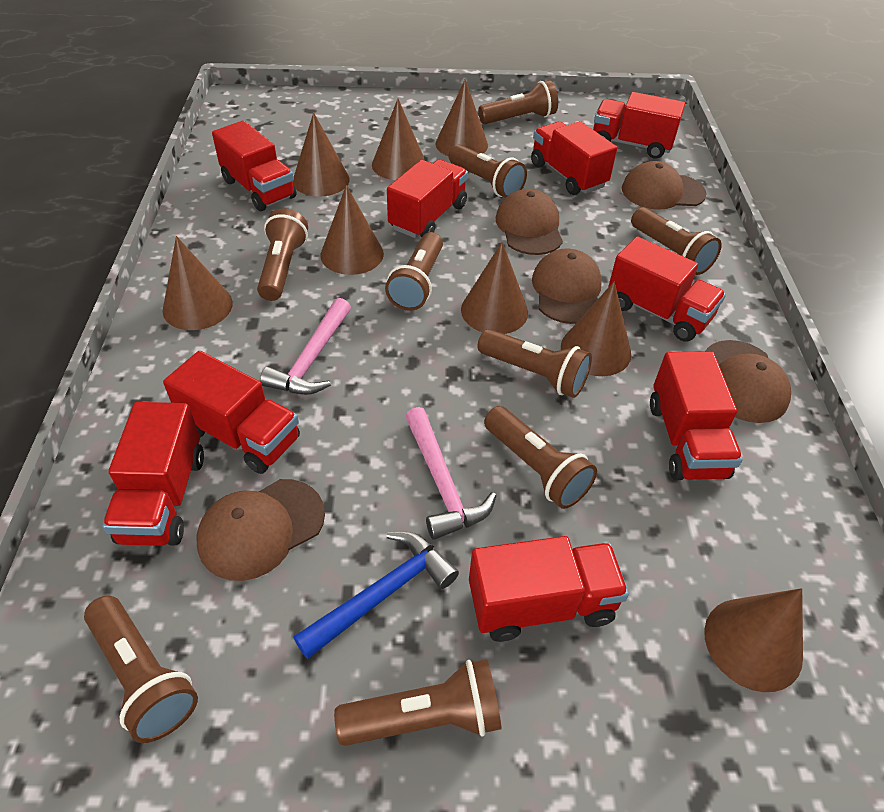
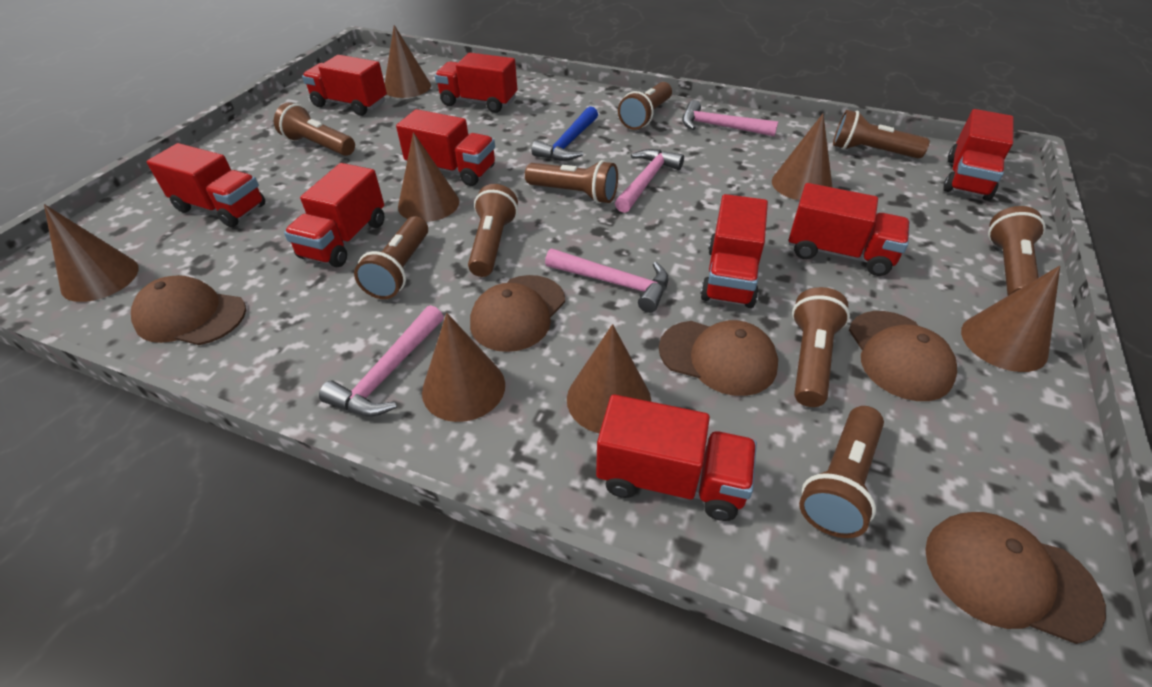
brown cone: [163,236,233,330] [293,112,350,197] [320,185,384,275] [372,99,425,180] [435,79,488,156] [461,242,528,334] [561,281,632,376] [704,588,803,692] = 8 -> [44,204,139,302] [385,25,431,98] [398,132,459,222] [422,313,505,422] [567,324,651,433] [772,114,833,200] [961,266,1060,372] = 7
pink hammer: [260,298,351,395] [405,407,496,540] = 2 -> [319,305,444,416] [545,249,669,313] [615,149,684,213] [682,100,778,137] = 4

